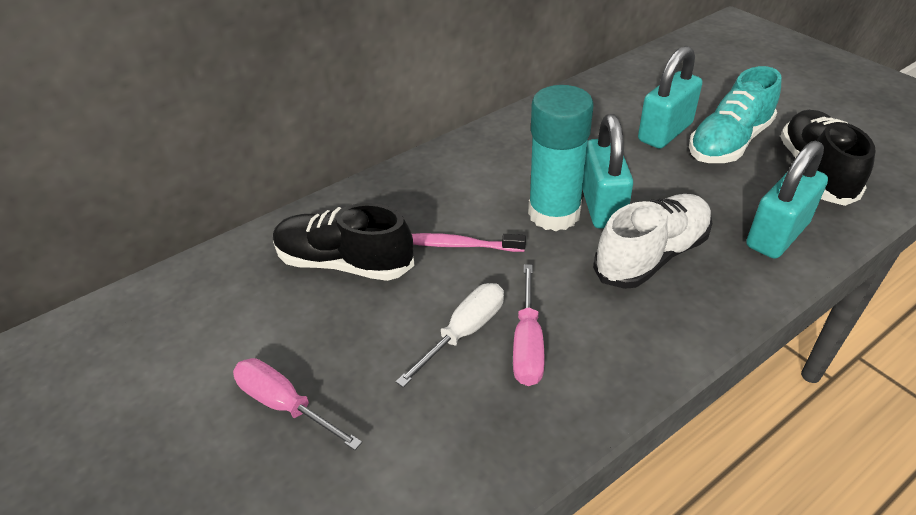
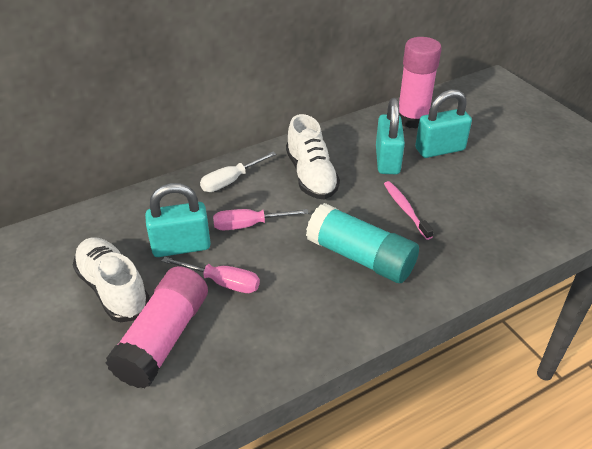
black shoe: [273,203,415,281] [780,110,876,206] = 2 -> none = 0
pink glue stick: none = 0 -> [106,266,208,388] [399,37,442,129] = 2
turquoise shoe: [689,66,782,163] = 1 -> none = 0
white shoe: [593,194,713,289] = 1 -> [73,237,150,322] [286,114,340,200] = 2

